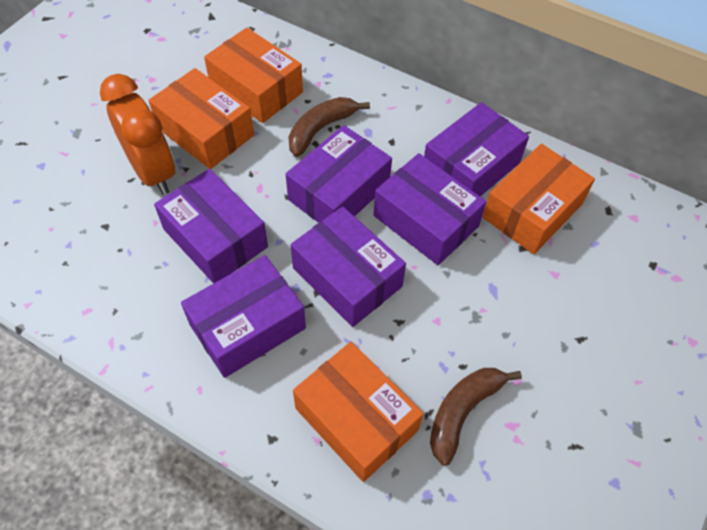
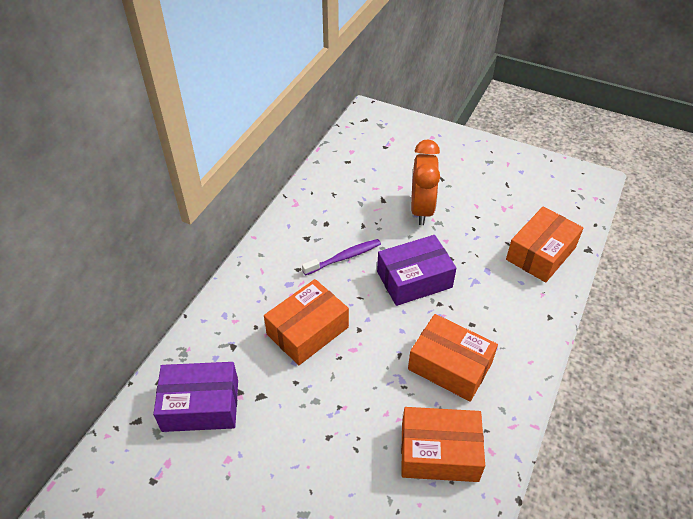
brown banana: [288,97,370,157] [430,368,522,466] = 2 -> none = 0
purple box: [154,169,268,284] [181,255,306,378] [286,125,392,223] [291,206,406,327] [374,153,486,265] [424,102,529,196] = 6 -> [153,362,238,432] [377,235,456,306] = 2
purple toothbrush: none = 0 -> [302,239,381,276] = 1

